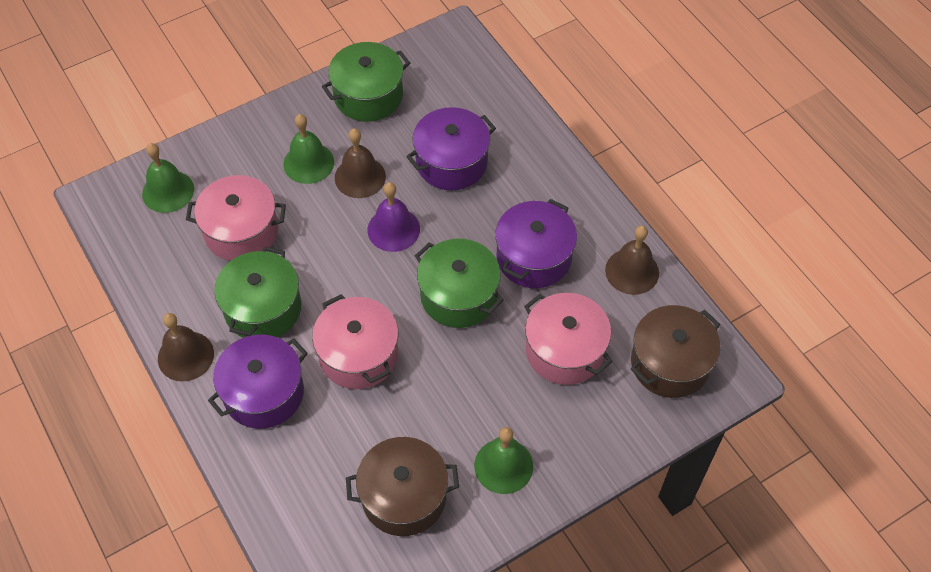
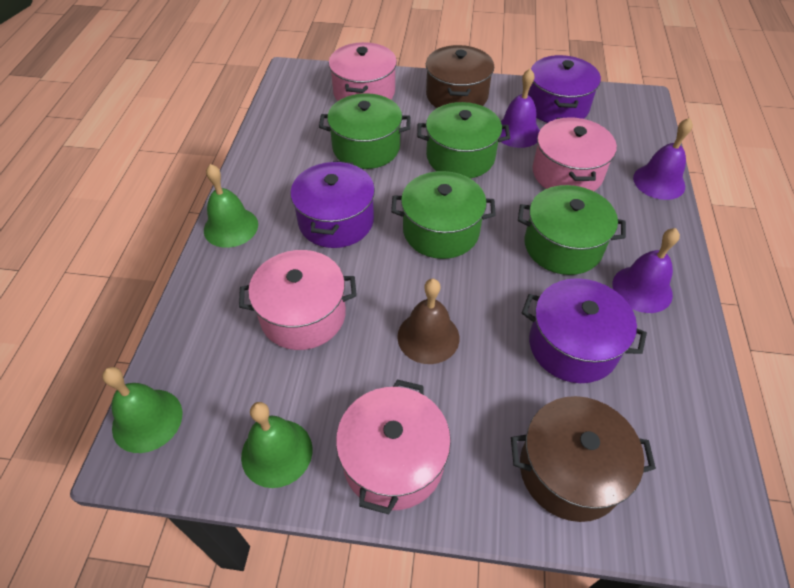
brown bell: [158,313,214,381] [335,128,386,198] [605,225,659,295] = 3 -> [397,279,459,364] = 1
green pot: [214,247,301,338] [322,42,410,122] [415,239,504,328] = 3 -> [319,93,410,169] [391,171,496,259] [417,102,510,178] [518,185,626,275] = 4
pink pot: [186,175,286,261] [312,294,398,389] [524,293,613,385] = 3 -> [239,250,357,350] [329,42,397,101] [336,380,451,514] [532,117,617,191] = 4
purple bell: [368,182,420,252] = 1 -> [500,69,540,148] [612,228,680,313] [633,118,693,200] = 3

